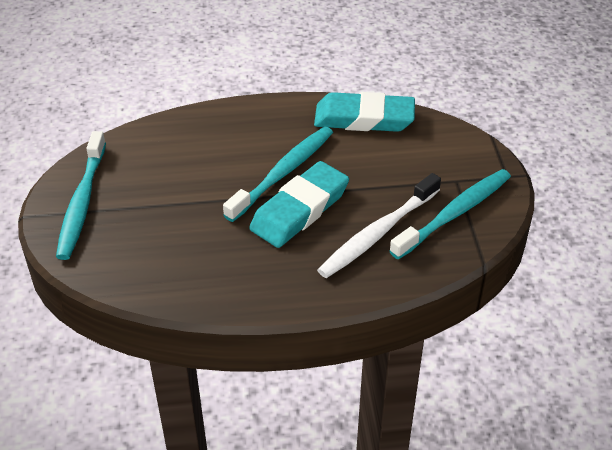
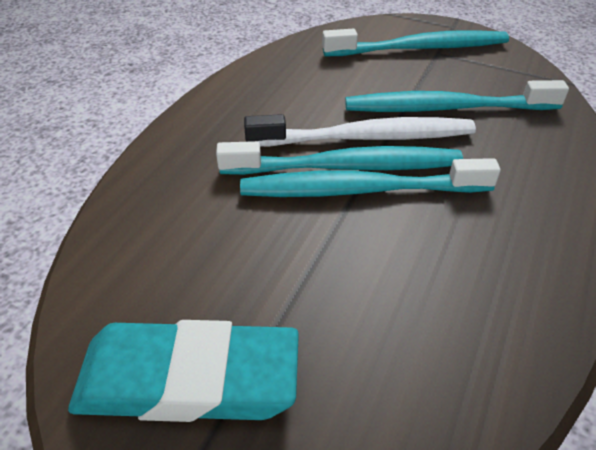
turquoise eraser: [249,161,349,248] [314,92,415,132] = 2 -> [68,320,299,422] = 1
turquoise toothbrush: [56,131,106,260] [223,127,333,222] [390,169,511,259] = 3 -> [216,141,463,175] [240,158,501,197] [322,29,509,56] [345,80,569,112] = 4

